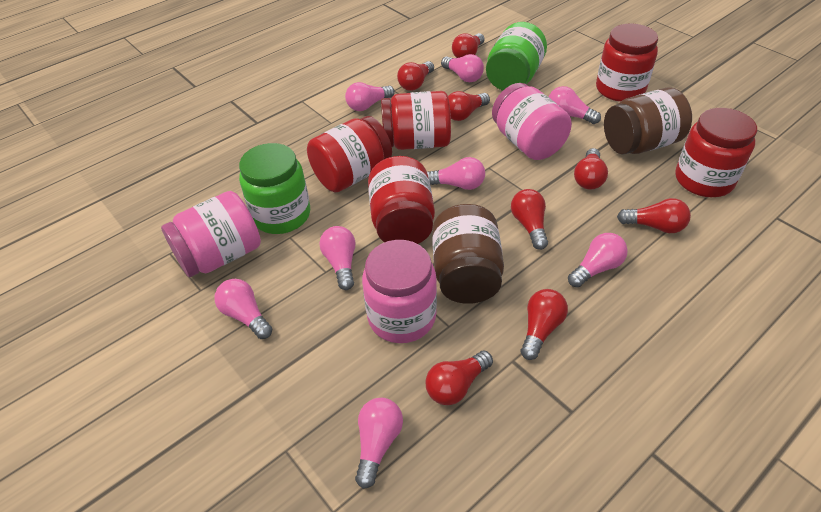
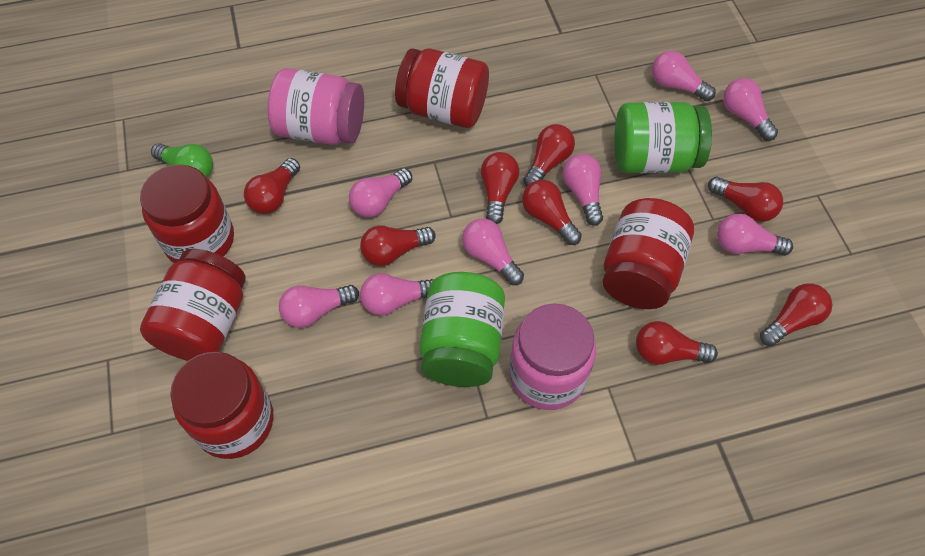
brown jar: [432,204,504,304] [604,87,692,154] = 2 -> none = 0
green light bulb: none = 0 -> [151,143,213,178] = 1
pink jar: [161,191,261,277] [362,240,437,343] [492,83,572,160] = 3 -> [268,68,364,145] [509,304,596,410] = 2

